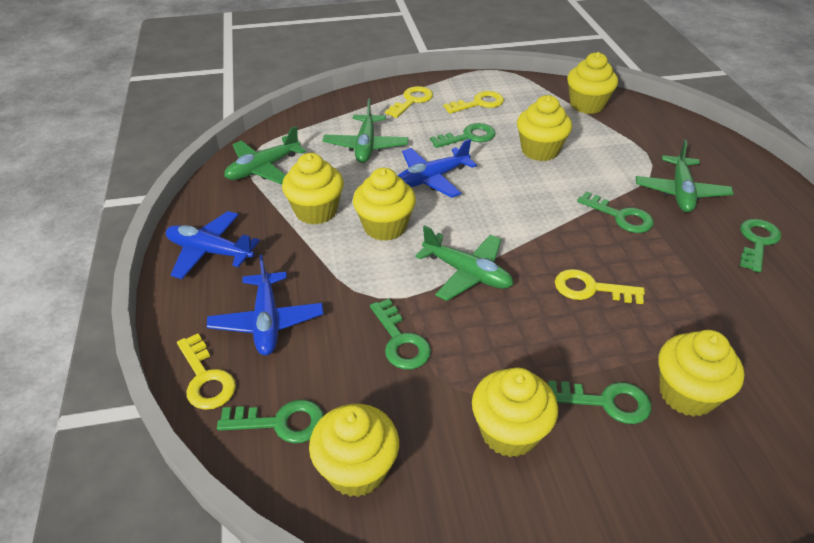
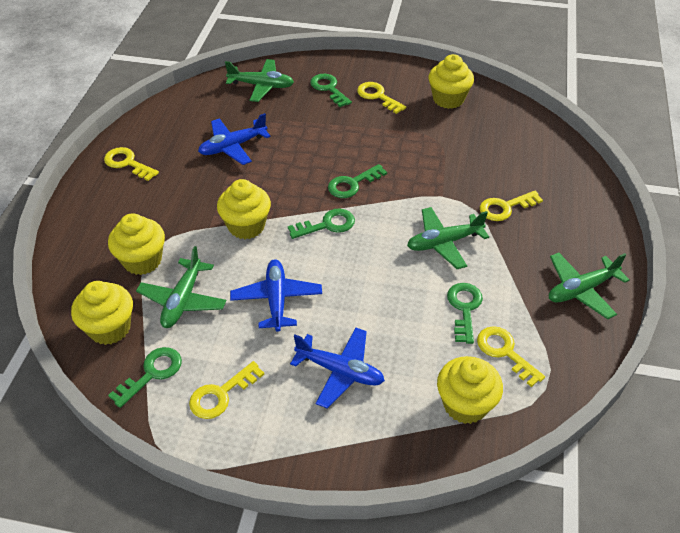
green key: [217,400,324,443] [370,299,431,369] [430,123,496,148] [548,380,651,424] [577,191,654,233] [740,219,781,273] = 6 -> [108,347,182,408] [288,209,355,239] [310,74,352,107] [328,164,387,198] [447,283,483,344] = 5
yellow cupcake: [282,153,344,224] [309,404,399,497] [353,168,416,241] [472,367,558,457] [517,95,572,161] [567,52,618,114] [659,330,745,417] = 7 -> [71,281,133,345] [108,213,165,275] [217,179,271,239] [429,54,474,109] [437,356,503,424] = 5
yellow key: [177,333,236,410] [385,86,433,118] [443,91,504,114] [555,269,645,304] = 4 -> [104,147,159,181] [189,361,264,419] [357,82,406,114] [477,326,545,387] [480,191,543,221] = 5

